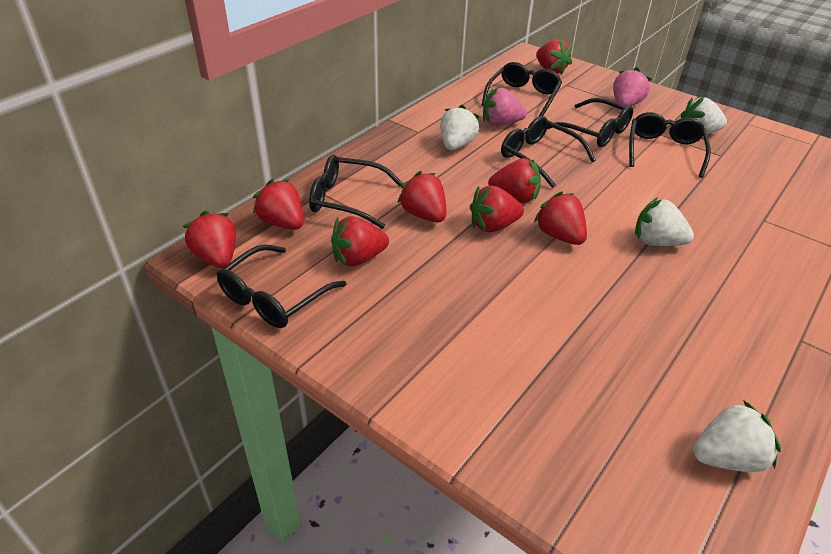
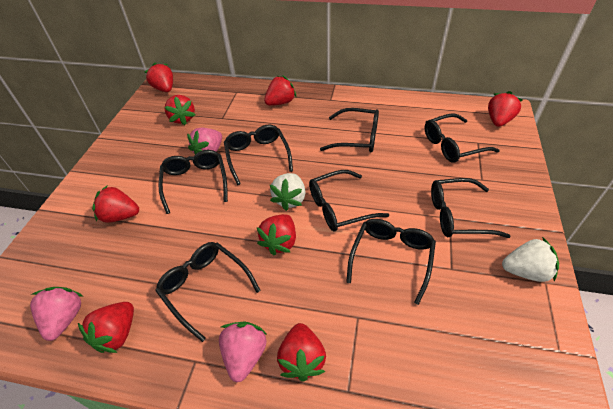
black glasses: [217,244,346,328] [309,155,403,229] [482,62,562,117] [501,116,596,188] [547,98,633,147] [629,112,711,178] = 6 -> [155,242,261,342] [159,150,228,214] [224,125,293,185] [309,170,389,232] [320,108,379,152] [346,219,436,305] [424,113,500,163] [431,178,510,238] = 8
pink strawberry: [483,88,527,126] [613,67,651,106] = 2 -> [30,287,84,341] [187,128,222,154] [219,322,267,382] = 3
white strawberry: [440,105,479,150] [635,197,694,246] [681,97,727,134] [693,400,781,472] = 4 -> [270,173,305,211] [502,237,559,282] = 2

